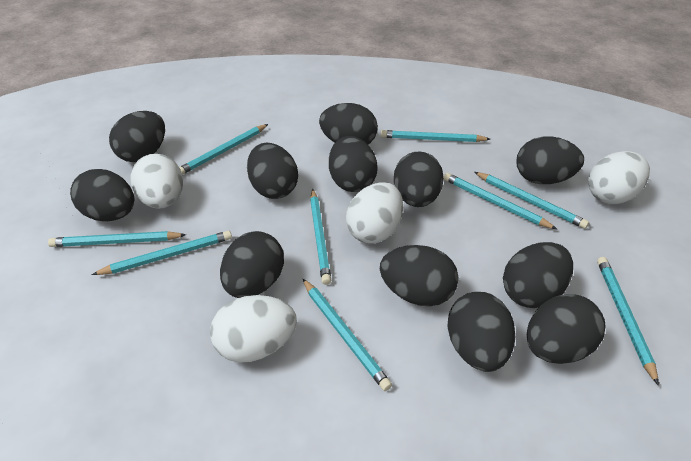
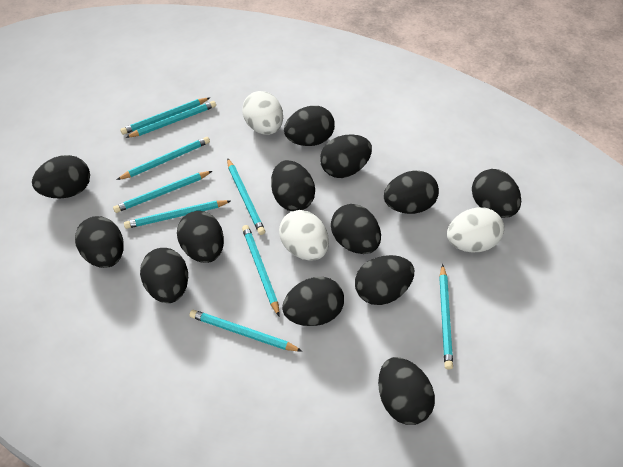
black egg: [70,169,134,221] [109,111,165,162] [220,231,284,298] [247,143,298,199] [319,103,378,145] [329,136,378,192] [380,245,459,306] [394,151,444,207] [447,292,515,372] [503,242,573,308] [517,136,584,184] [527,294,606,364] = 12 -> [32,155,90,199] [75,216,124,268] [140,248,188,303] [177,211,224,263] [271,160,315,211] [282,277,344,326] [284,106,335,146] [320,134,372,178] [331,204,381,254] [355,255,414,305] [378,357,435,425] [384,171,439,214] [472,169,521,218] = 13
white egg: [131,154,183,209] [210,295,297,363] [346,182,403,244] [588,151,650,204] = 4 -> [242,91,283,135] [279,210,329,261] [447,207,504,253] = 3

